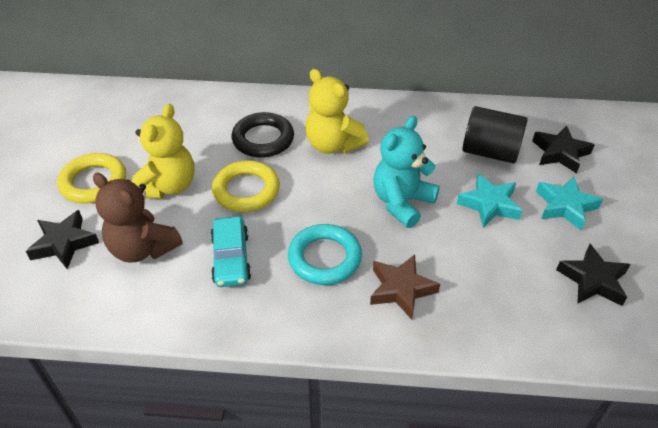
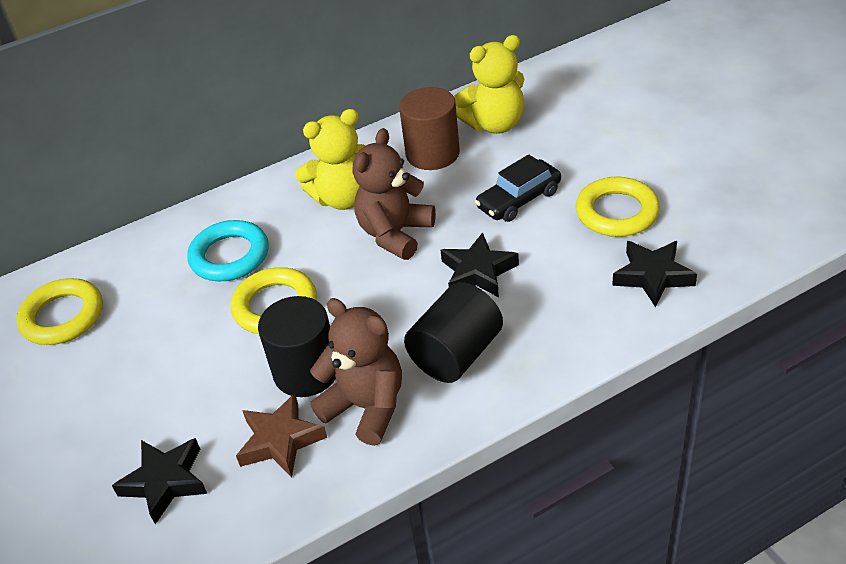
black car: none = 0 -> [475,154,561,222] = 1
black cylinder: [462,106,528,164] = 1 -> [258,296,336,397] [404,282,503,383] = 2
black ring: [232,112,294,158] = 1 -> none = 0
brown cylinder: none = 0 -> [399,87,460,170] = 1
brown teddy bear: [93,173,183,263] = 1 -> [310,298,402,446] [353,128,436,260] = 2
turquoise car: [210,216,251,287] = 1 -> none = 0
turquoise star: [457,174,522,228] [536,177,603,231] = 2 -> none = 0
turquoise teddy bear: [373,116,440,228] = 1 -> none = 0
yellow ring: [57,153,126,204] [212,160,280,212] = 2 -> [16,278,103,345] [231,267,317,334] [576,177,660,237] = 3

